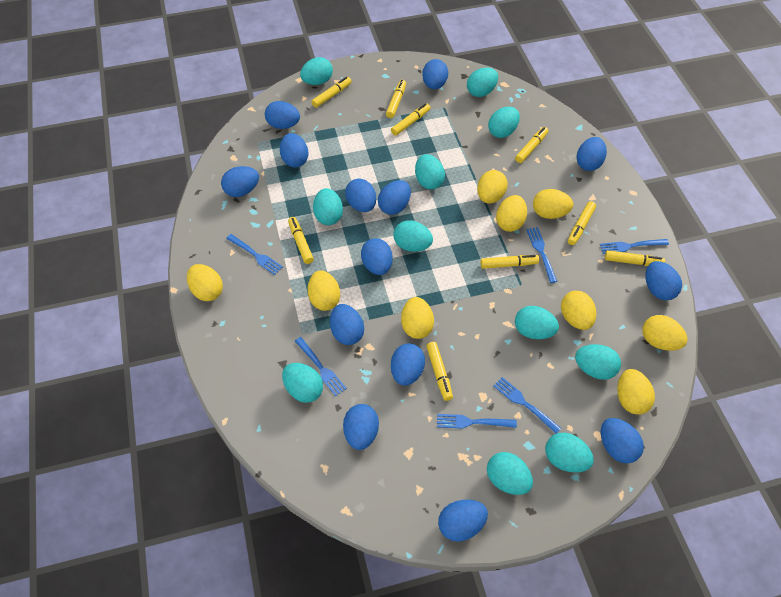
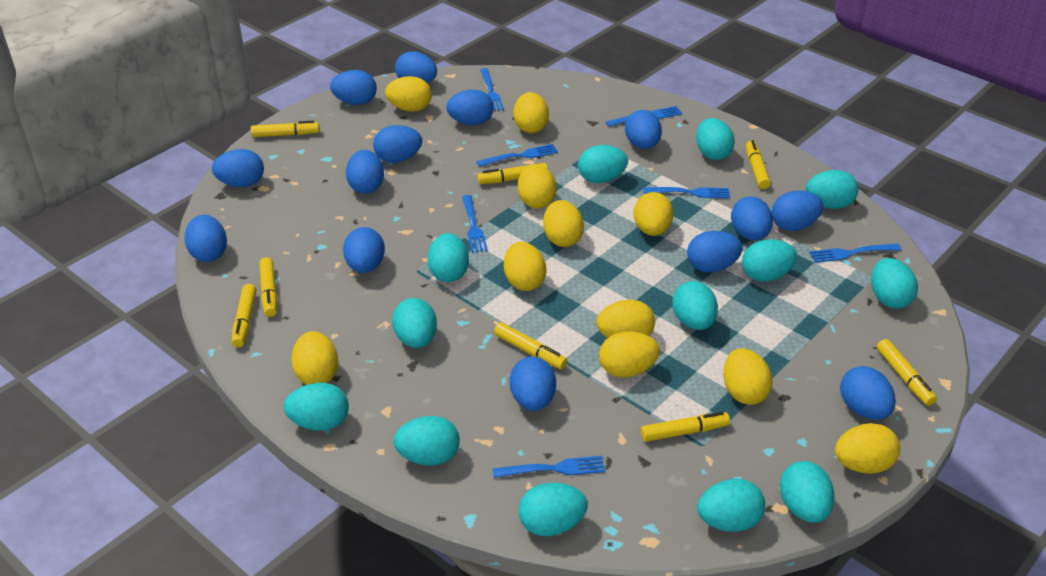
blue fork: [226,234,283,275] [295,337,347,396] [437,414,517,429] [493,377,561,434] [526,227,557,283] [600,239,669,254] = 6 -> [462,195,488,253] [476,144,558,167] [480,68,504,111] [492,456,605,478] [606,106,682,127] [643,187,730,198] [809,244,901,263] = 7
turquoise egg: [282,363,323,403] [300,57,333,85] [313,188,343,225] [393,220,433,252] [415,154,445,189] [467,67,498,97] [487,452,533,495] [488,107,520,138] [515,306,559,339] [545,433,594,473] [575,344,621,380] = 11 -> [284,383,349,431] [392,298,437,348] [393,416,460,465] [428,233,469,282] [519,483,588,536] [578,145,628,183] [672,281,718,330] [696,118,735,160] [697,479,765,532] [742,239,797,282] [779,461,835,523] [806,170,859,209] [871,258,918,308] = 13
yellow egg: [187,264,223,301] [308,271,340,311] [401,297,434,339] [477,170,508,204] [496,195,527,232] [533,189,573,219] [561,291,596,330] [617,369,655,415] [642,315,688,351] = 9 -> [291,331,339,385] [385,76,432,112] [504,242,546,291] [514,92,549,133] [518,164,556,209] [543,200,584,247] [597,300,655,338] [599,332,660,378] [634,192,674,236] [723,348,773,405] [835,423,900,474] = 11
yellow marker: [288,217,314,264] [311,77,352,108] [386,80,406,118] [391,103,430,136] [426,342,453,401] [481,255,539,269] [515,127,548,163] [568,201,596,245] [605,250,665,266] = 9 -> [232,284,257,347] [251,121,320,137] [259,257,277,317] [477,163,547,184] [494,322,567,369] [641,412,730,442] [746,140,771,189] [877,339,937,406] = 8

